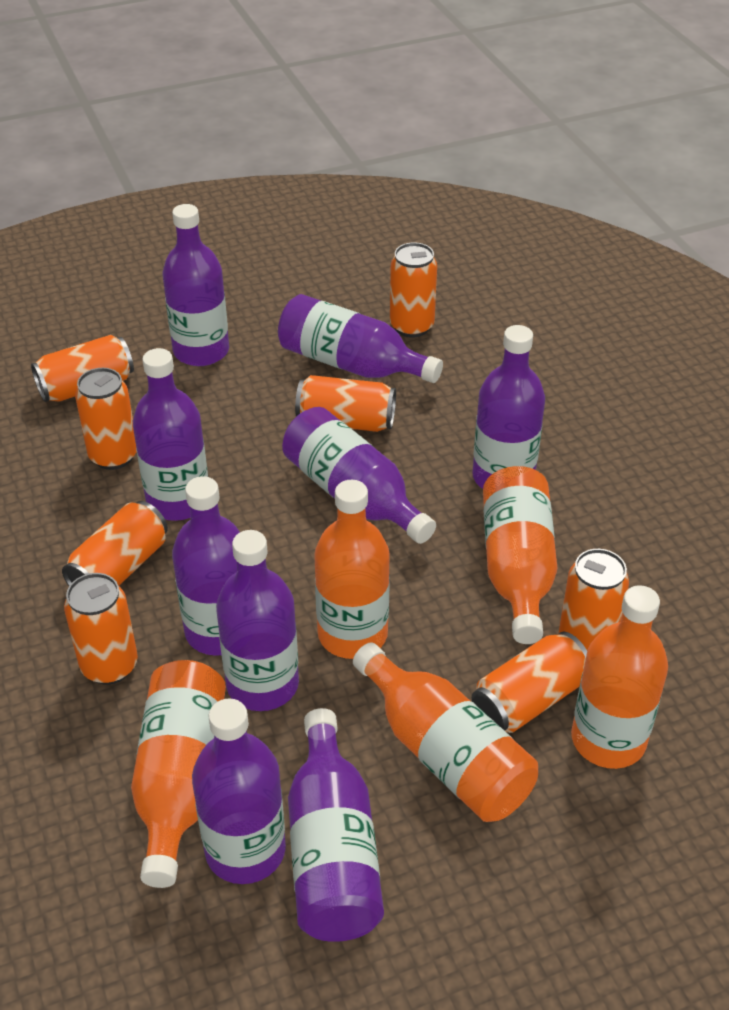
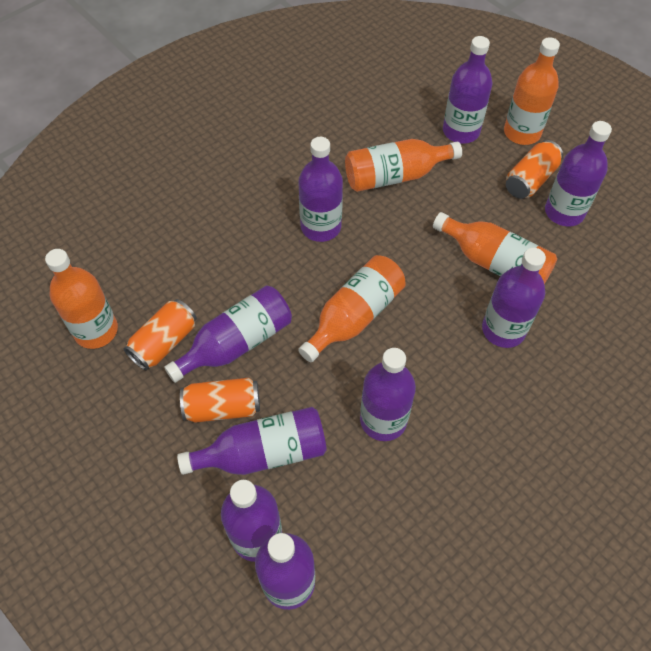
orange can: [31,335,134,402] [62,501,168,586] [64,573,138,685] [75,368,137,470] [295,375,396,432] [390,242,437,338] [472,632,587,733] [559,549,629,650] = 8 -> [124,299,197,371] [180,378,260,423] [506,140,563,199] = 3

